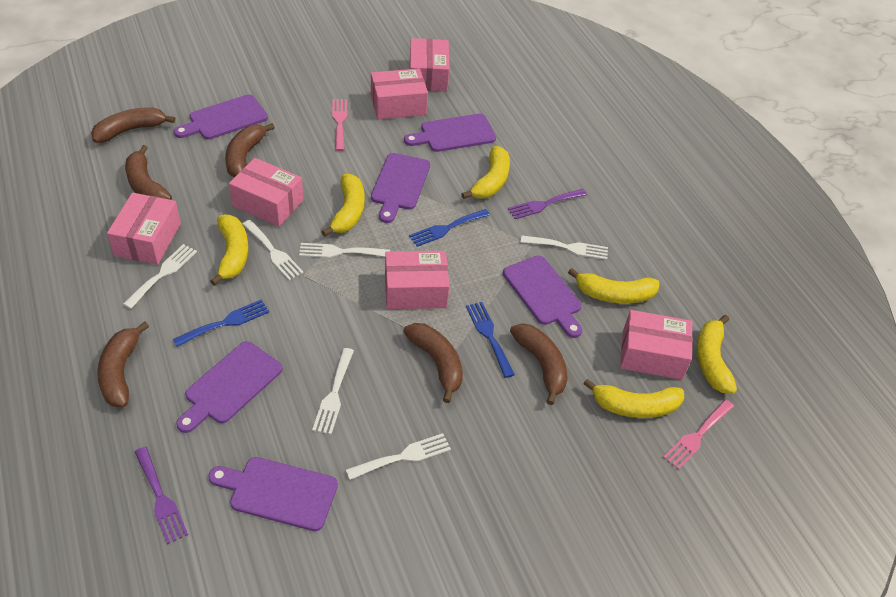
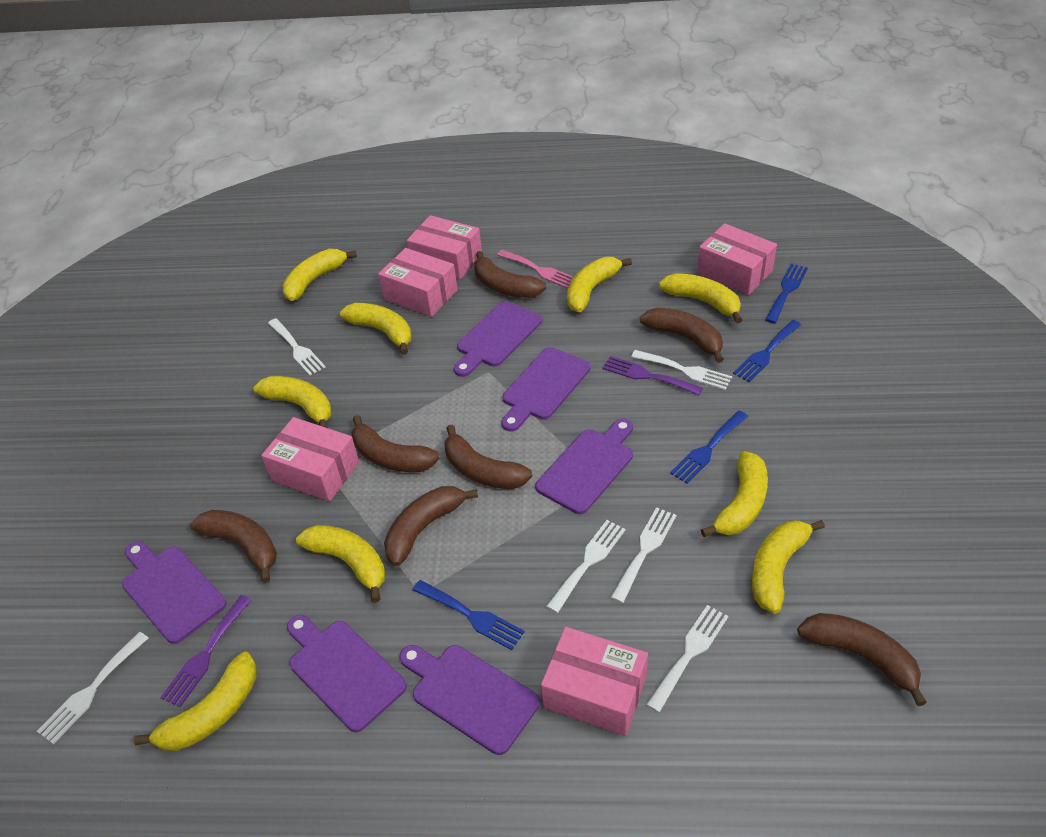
blue fork: [173,300,269,347] [409,209,490,247] [466,302,515,378] = 3 -> [413,580,525,650] [670,411,748,484] [733,320,801,382] [765,263,808,323] = 4
brown banana: [91,108,175,143] [97,321,149,407] [125,145,172,200] [225,123,275,177] [403,323,463,403] [510,323,568,405] = 6 -> [190,510,277,583] [351,415,440,472] [384,486,478,566] [444,425,533,489] [474,251,546,298] [640,308,724,363] [797,613,927,706] = 7
pink box: [107,193,181,265] [229,158,304,226] [371,68,428,119] [385,251,449,309] [410,38,449,91] [620,310,693,380] = 6 -> [261,417,359,502] [378,248,458,317] [407,215,482,280] [541,627,648,736] [697,223,777,295] = 5
pink fork: [332,99,347,151] [663,400,734,470] = 2 -> [497,250,573,289] = 1
yellow banana: [210,214,249,286] [322,174,365,237] [462,146,510,199] [568,268,660,304] [583,379,684,418] [696,315,737,394] = 6 -> [134,651,257,751] [253,376,332,428] [282,249,357,301] [296,525,385,603] [340,303,412,355] [567,257,632,312] [659,273,742,323] [701,451,768,537] [752,520,825,614] = 9

